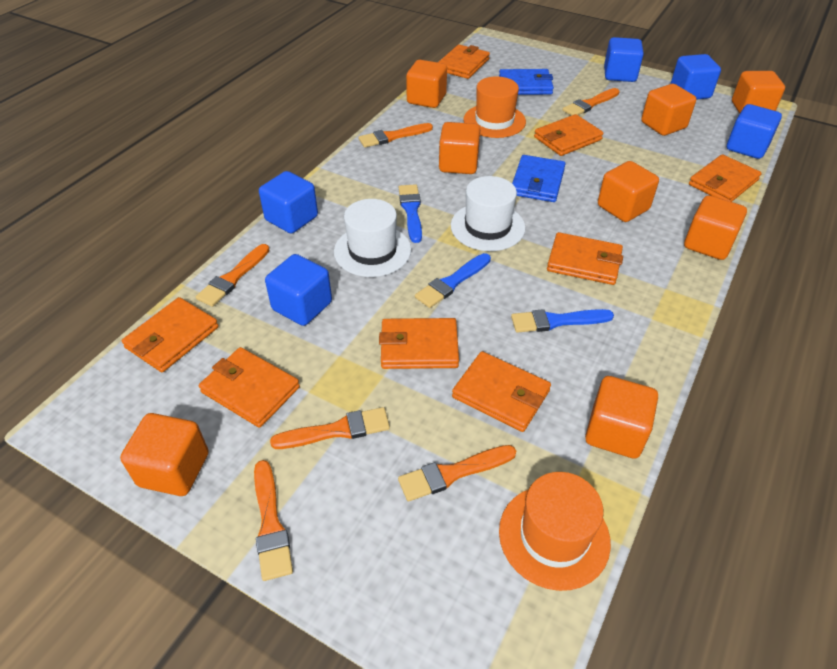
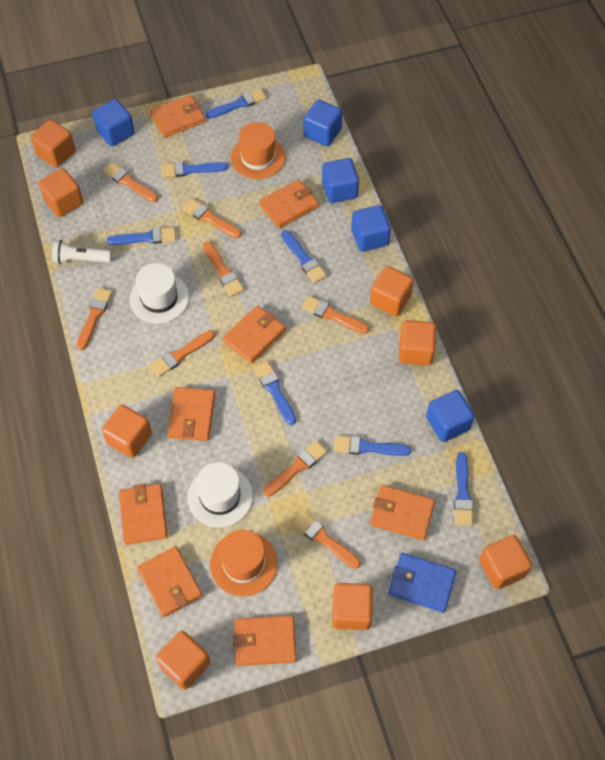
blue brush: [399,184,422,243] [415,253,491,308] [511,309,614,333] = 3 -> [107,227,176,245] [161,162,228,177] [206,88,267,119] [254,361,296,425] [281,230,327,283] [334,435,411,456] [454,452,473,526] = 7
blue wallet: [499,69,554,95] [512,155,566,202] = 2 -> [388,553,456,613] = 1
orange brush: [196,244,270,307] [254,460,293,581] [270,407,390,449] [359,123,433,147] [398,445,516,502] [563,88,620,116] = 6 -> [77,288,112,350] [102,162,158,202] [149,330,215,377] [182,198,241,238] [203,242,244,297] [264,440,327,497] [292,511,360,569] [301,296,369,334] = 8
white flashlight: none = 0 -> [52,240,112,264] = 1

